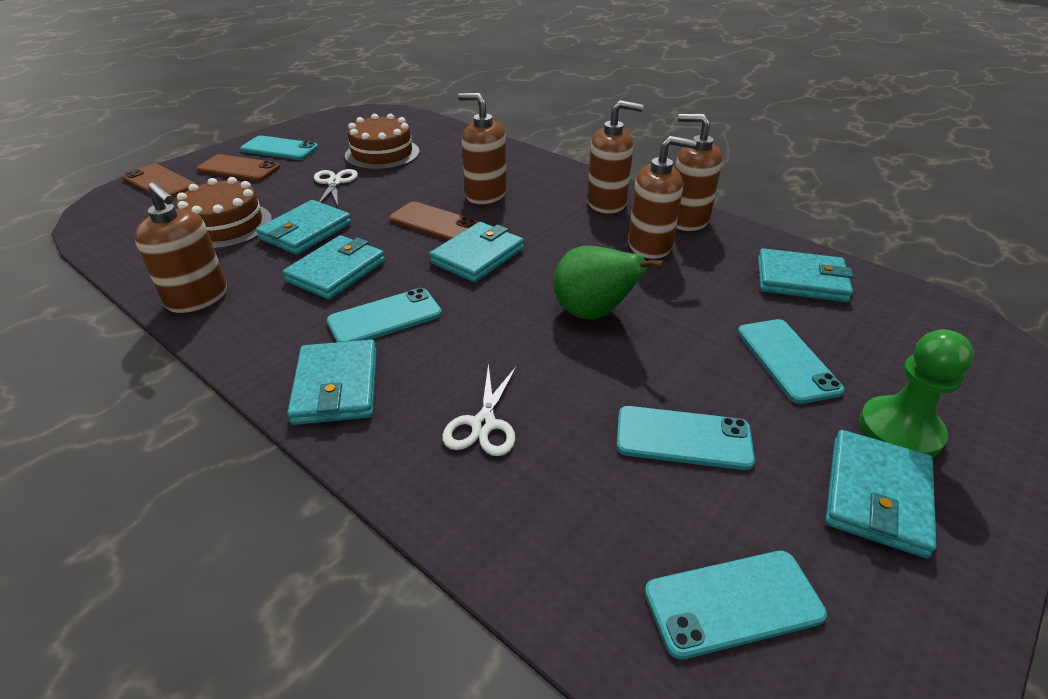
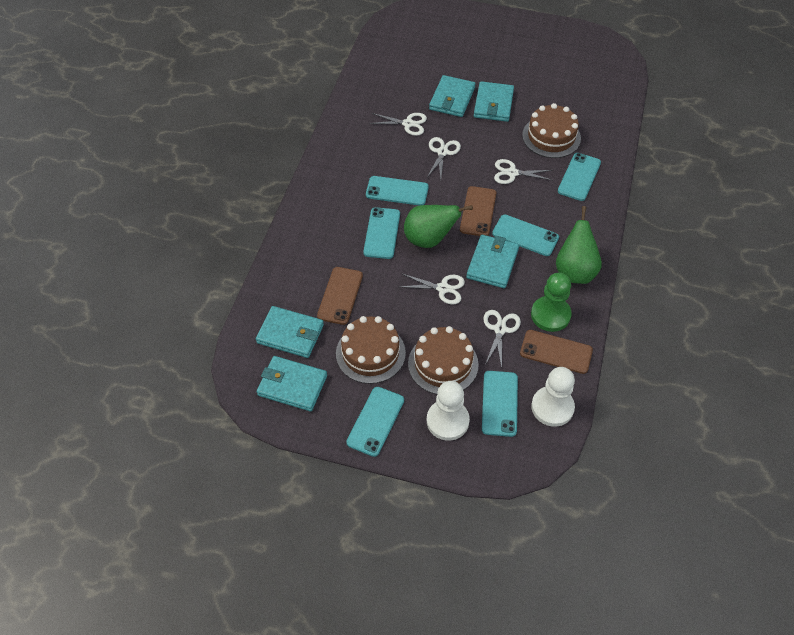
brown cake: [176,177,272,249] [345,114,420,170] = 2 -> [336,316,406,384] [408,326,479,394] [522,103,581,158] = 3
brown soap dispenser: [135,182,227,313] [458,93,507,204] [587,100,643,214] [628,136,697,259] [675,114,723,231] = 5 -> none = 0
green pear: [553,246,665,320] = 1 -> [404,205,473,248] [556,206,602,284] = 2
turquoise phone: [240,136,318,160] [327,288,442,342] [616,406,755,470] [645,551,827,660] [738,319,845,404] = 5 -> [346,387,404,457] [363,207,400,259] [366,176,429,206] [482,371,518,437] [492,215,559,256] [558,153,601,201] = 6
turquoise wallet: [256,200,352,255] [282,235,385,300] [287,340,377,425] [429,222,524,282] [758,248,853,302] [825,430,937,558] = 6 -> [256,306,324,358] [257,356,327,411] [429,75,475,117] [466,235,519,288] [474,81,514,122] = 5
white pawn: none = 0 -> [427,381,470,441] [531,367,575,427] = 2
white scissors: [314,169,358,206] [442,364,517,456] = 2 -> [369,113,427,136] [400,273,465,305] [427,137,461,179] [483,310,521,368] [494,159,552,184] = 5

